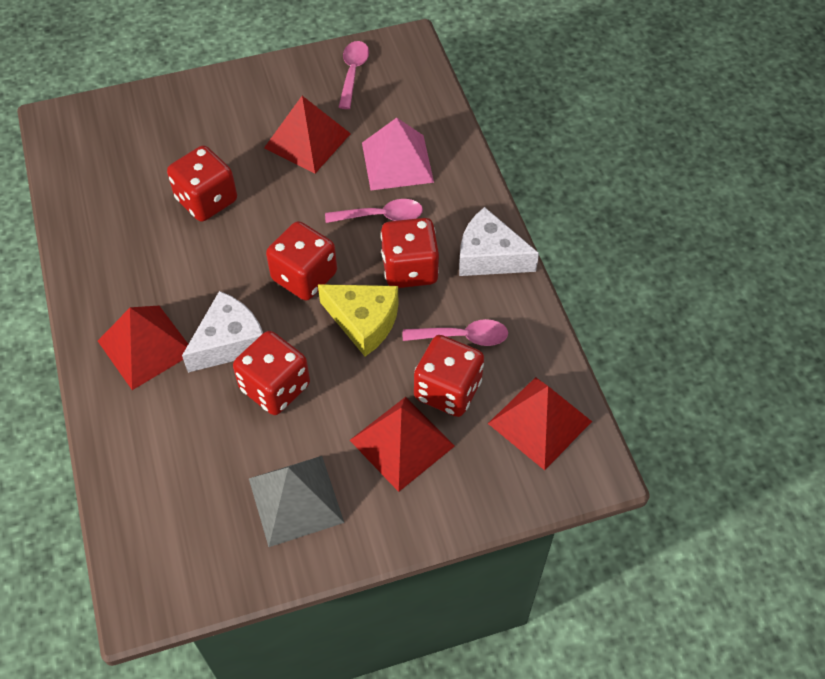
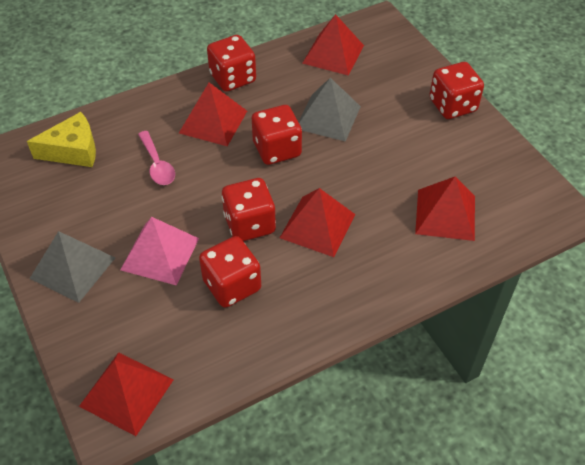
grey pyramid: [249,456,344,547] = 1 -> [29,231,115,303] [299,78,361,142] = 2
pink spoon: [325,199,423,223] [339,41,369,109] [403,319,508,346] = 3 -> [138,131,175,185] = 1
red pyramid: [98,306,188,390] [264,96,351,174] [350,397,455,492] [488,377,592,470] = 4 -> [79,352,174,436] [179,83,247,146] [280,188,356,257] [302,14,364,76] [415,177,475,241] = 5
white cheese: [182,291,263,373] [459,207,539,276] = 2 -> none = 0

